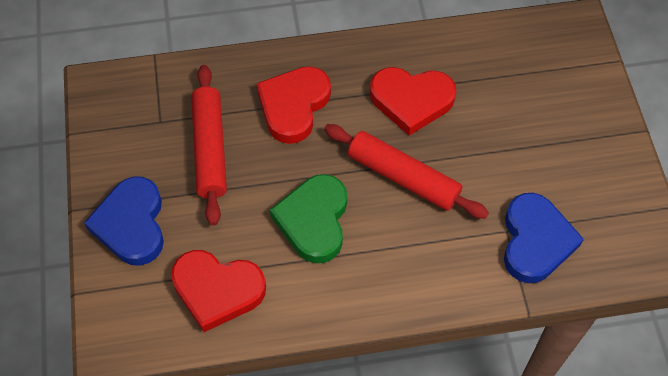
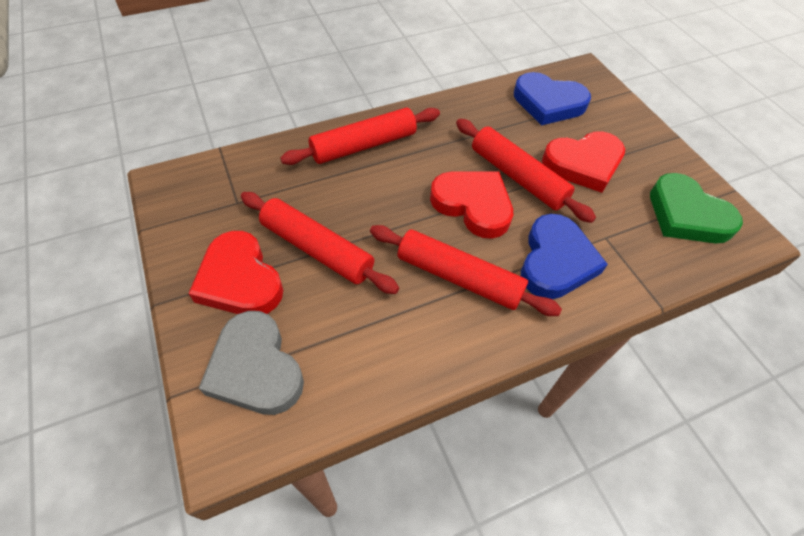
grey heart: none = 0 -> [199,311,304,415] = 1
red rolling pin: [191,65,227,225] [324,124,489,219] = 2 -> [241,192,399,294] [280,108,440,165] [370,225,562,316] [456,119,596,223] = 4

